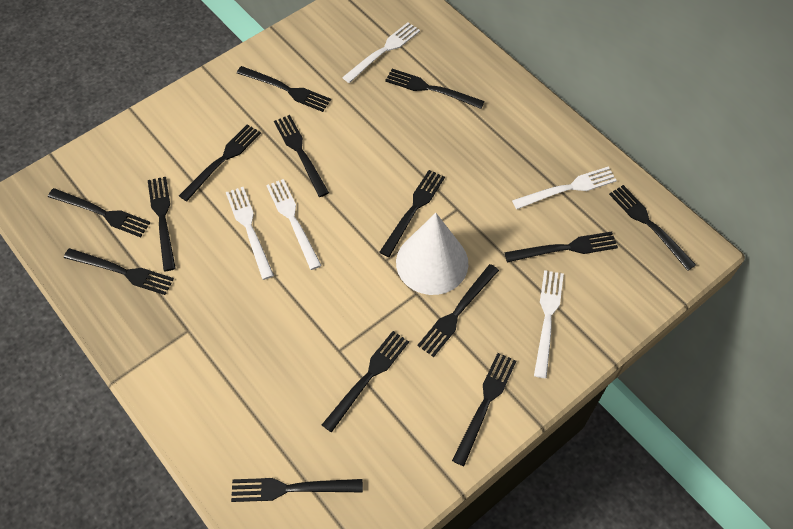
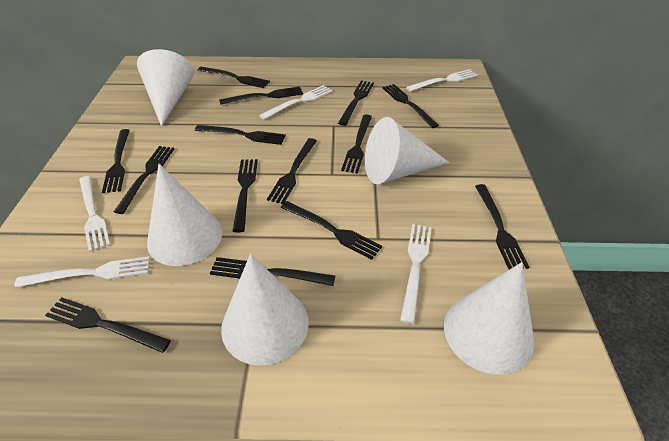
white cone: [396,213,468,295] = 1 -> [137,49,194,126] [147,164,222,266] [221,254,309,366] [365,117,450,184] [444,262,534,375] = 5

